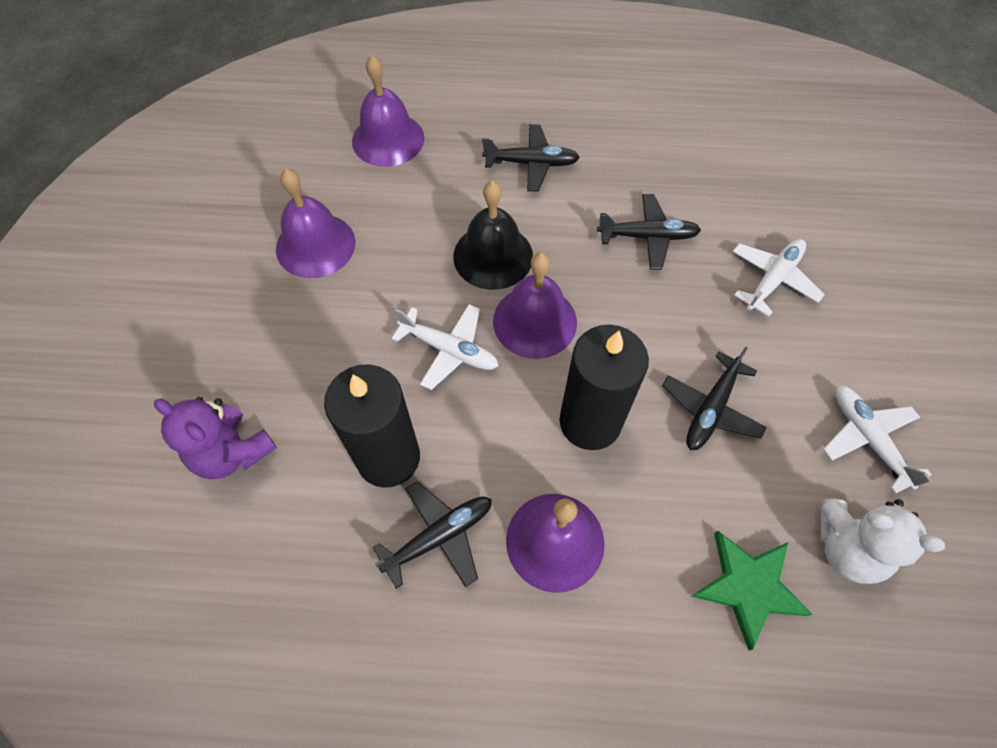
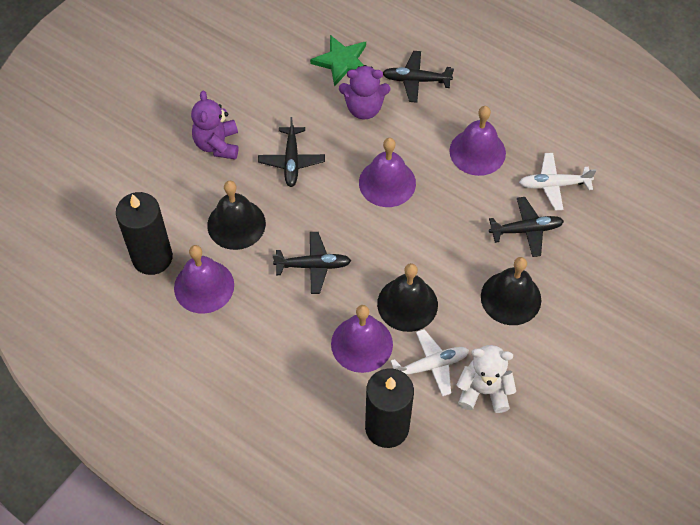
black bell: [453,181,533,290] = 1 -> [207,181,266,250] [377,263,438,332] [481,257,541,325] = 3
purple teddy bear: [154,397,277,479] = 1 -> [191,91,238,160] [339,65,390,119] = 2
white plane: [392,304,498,390] [733,239,825,317] [823,386,932,494] = 3 -> [391,329,469,397] [519,153,596,210] = 2

